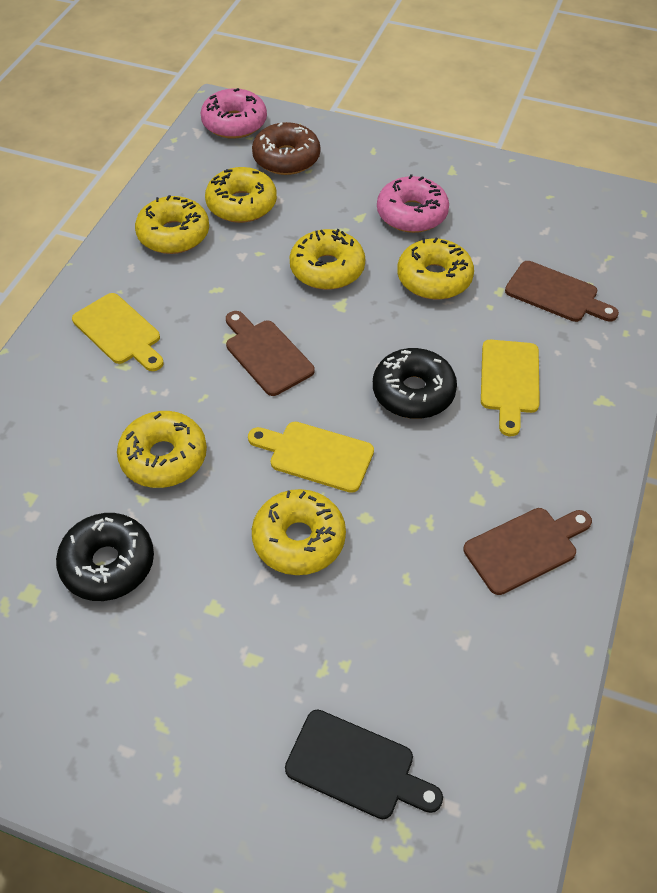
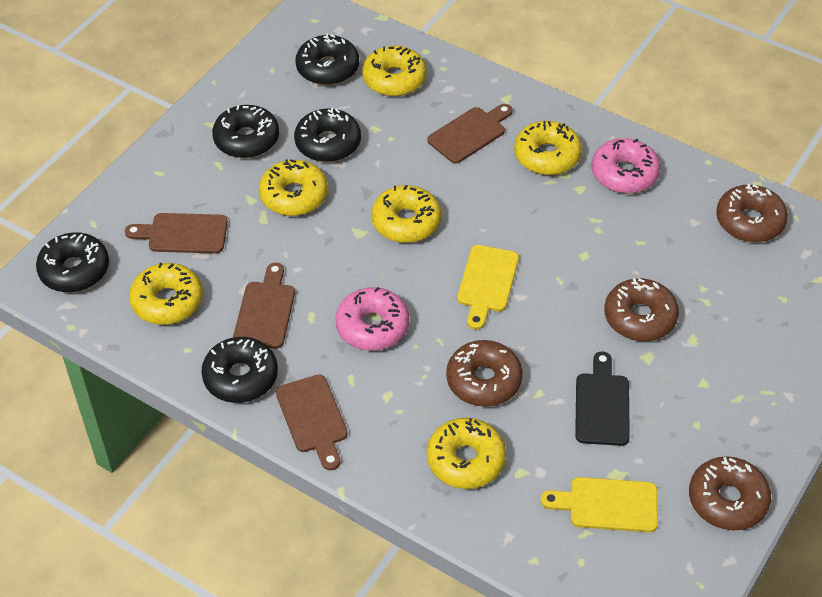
black donut: [56,513,154,601] [373,348,457,419] = 2 -> [36,232,109,293] [201,337,278,403] [212,105,279,158] [294,107,361,162] [295,34,359,85] = 5
brown cutting board: [226,311,315,396] [463,508,592,595] [505,261,619,322] = 3 -> [125,213,228,254] [233,263,295,349] [276,374,348,470] [427,104,513,163] = 4
brown donut: [252,122,320,175] = 1 -> [446,340,523,407] [604,278,679,341] [689,456,771,531] [716,184,788,242] = 4
yellow cutting board: [72,293,164,371] [248,422,374,493] [481,340,540,436] = 3 -> [457,245,519,330] [540,477,658,532] = 2

